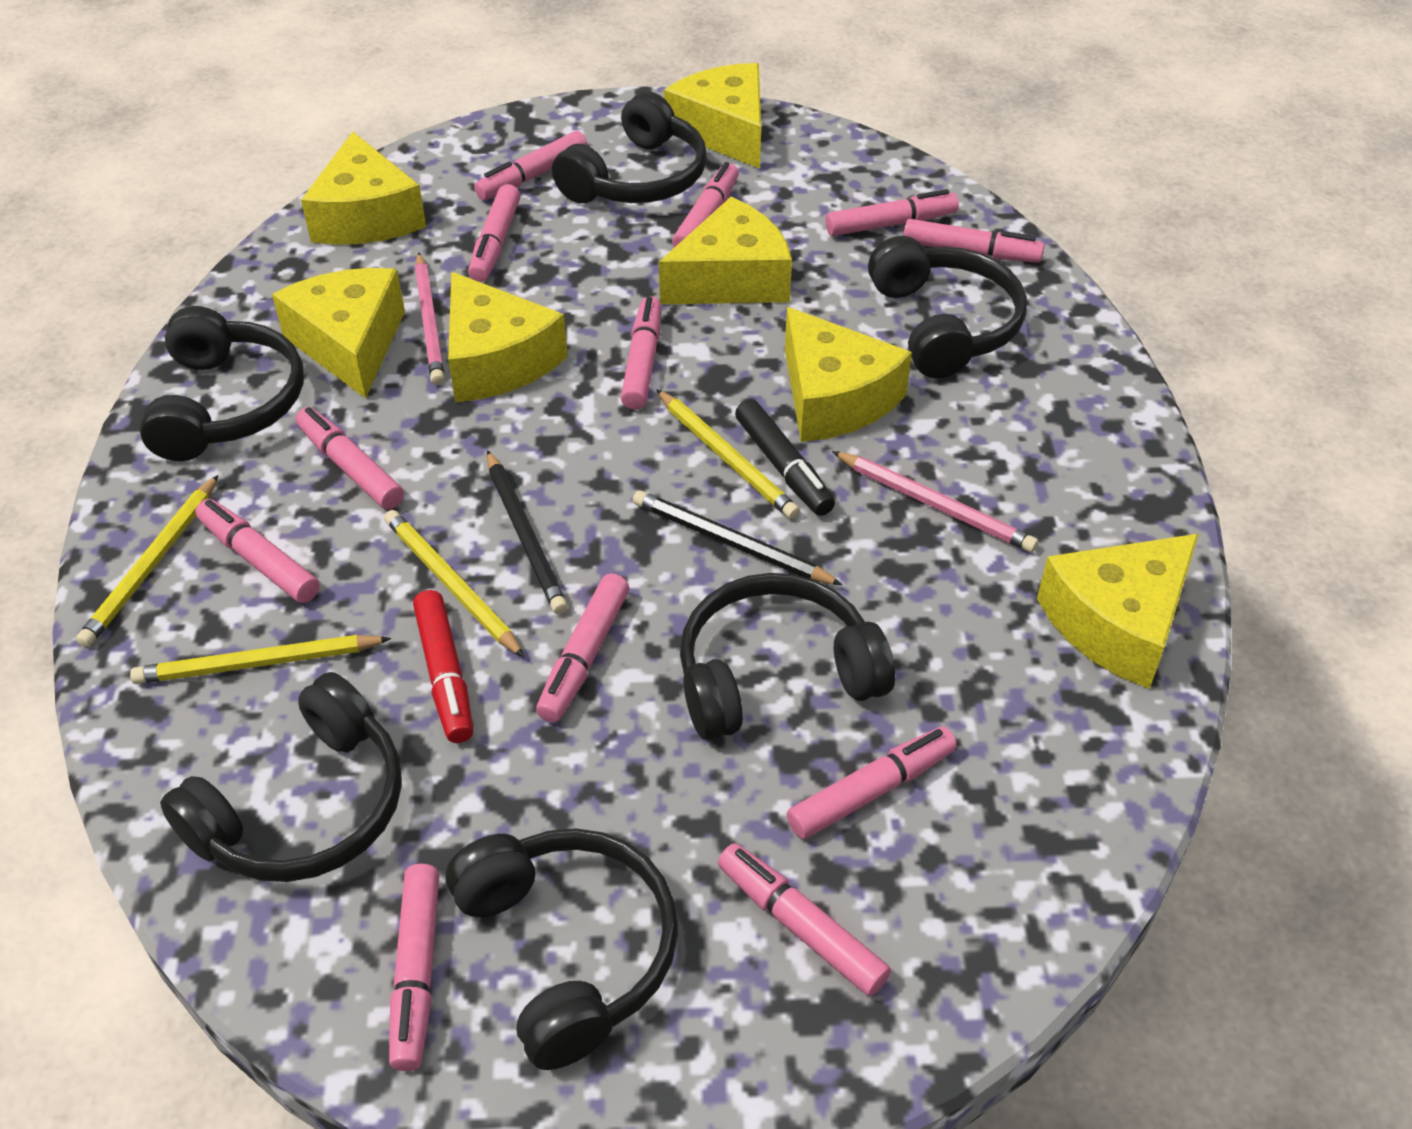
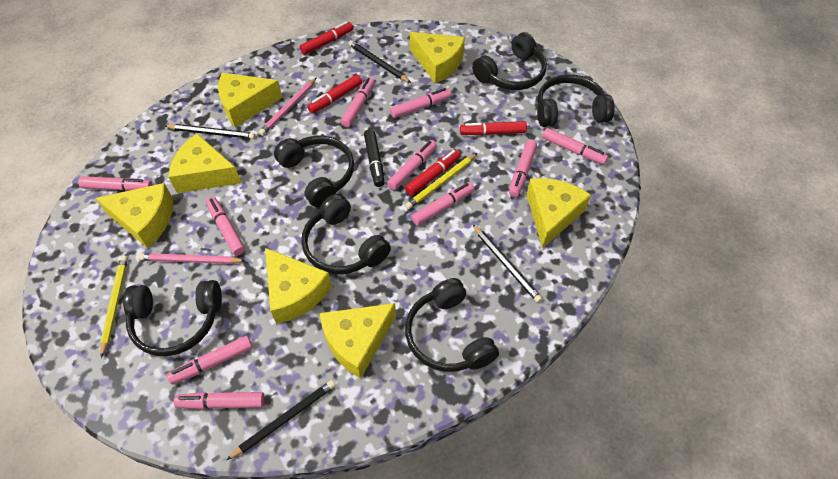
black pencil: [487,450,568,614] [633,490,842,585] = 2 -> [165,124,255,139] [226,380,336,460] [348,40,411,83] [473,224,542,303] = 4
pink marker: [195,499,320,603] [296,407,404,509] [389,864,439,1071] [468,184,521,282] [474,131,587,200] [536,573,629,722] [621,296,661,410] [672,162,739,248] [718,843,891,996] [787,727,957,839] [826,189,959,236] [903,219,1045,263] = 12 -> [78,176,152,191] [167,336,253,384] [174,392,265,409] [206,197,245,256] [341,77,375,127] [387,140,437,190] [390,88,451,118] [411,182,474,226] [509,140,537,197] [542,128,608,164] = 10
red marker: [413,590,473,743] = 1 -> [300,21,353,55] [307,74,362,113] [405,149,461,196] [460,121,527,135] = 4
yellow pencil: [76,475,219,647] [130,635,391,684] [384,510,525,658] [656,389,800,519] = 4 -> [100,256,128,358] [405,153,478,209] = 2

